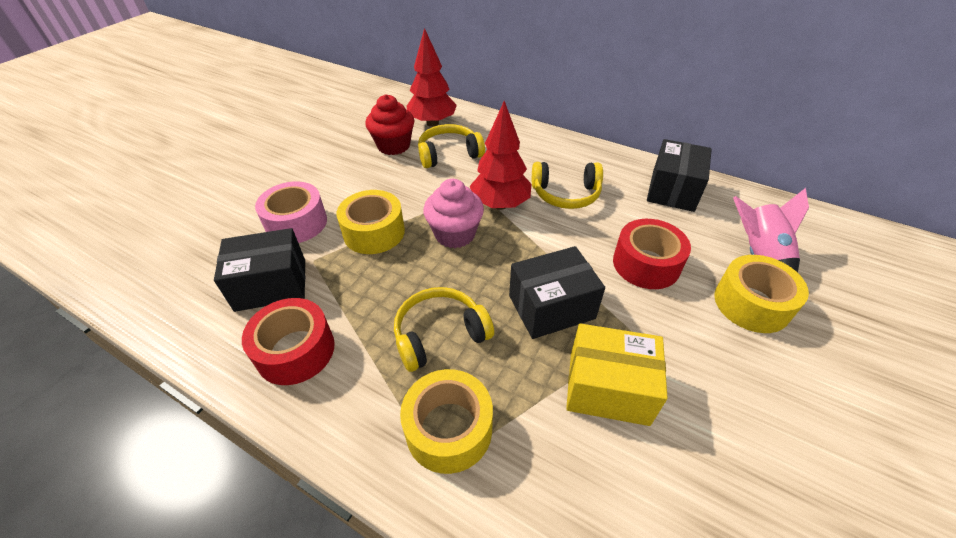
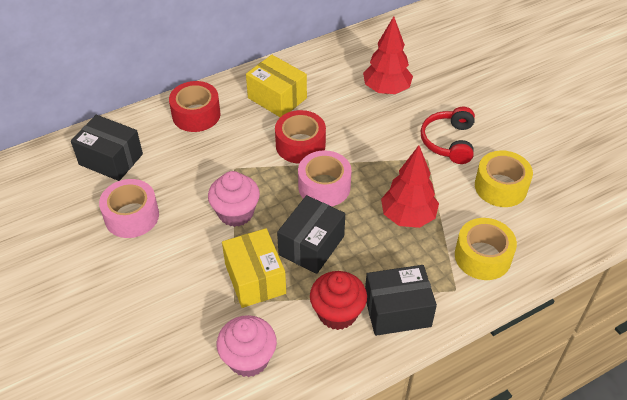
pink cupcake: [423,179,484,248] = 1 -> [208,171,260,227] [217,315,277,377] = 2
pink rocket: [733,188,809,273] = 1 -> none = 0
pink tape: [255,181,327,243] = 1 -> [99,179,159,238] [298,150,352,207] = 2
red headphones: none = 0 -> [420,107,475,164] = 1
yellow box: [566,323,668,426] = 1 -> [222,228,286,308] [246,55,307,117] = 2
yellow headphones: [394,287,494,372] [418,124,485,168] [532,162,603,209] = 3 -> none = 0
yellow tape: [337,190,405,254] [400,369,493,474] [714,255,809,333] = 3 -> [455,218,517,280] [475,150,533,207] = 2

